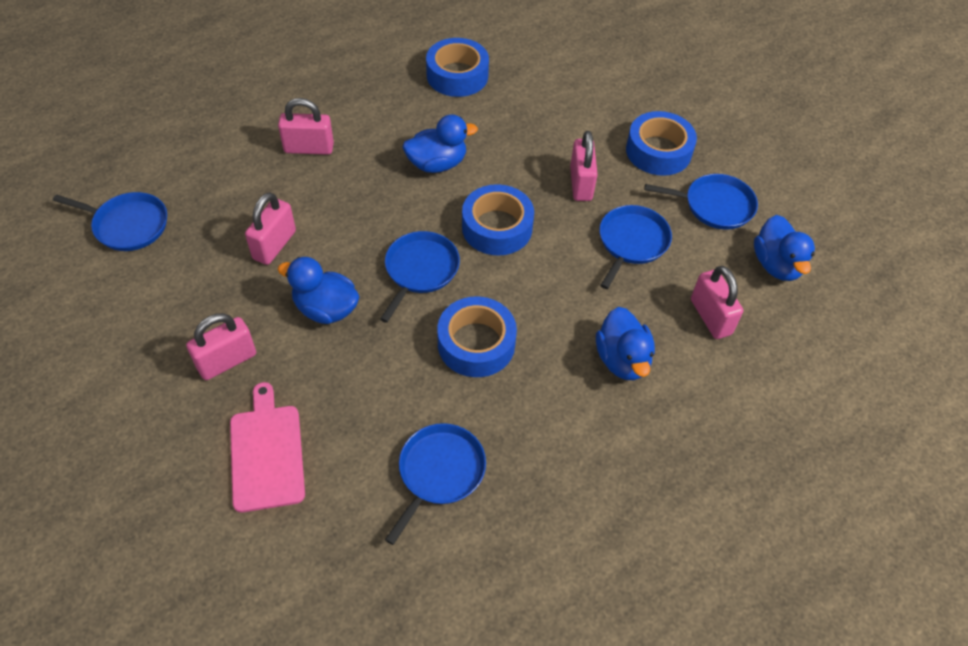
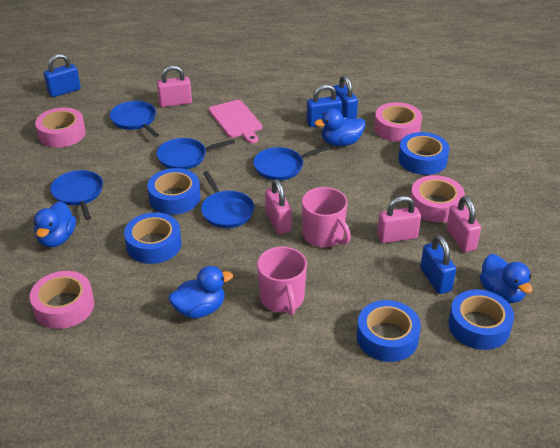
blue padlock: none = 0 -> [44,54,81,97] [307,84,342,127] [334,75,358,119] [420,235,456,294] = 4
blue tape: [426,38,489,97] [437,297,517,377] [462,184,534,256] [626,111,697,176] = 4 -> [124,212,181,264] [147,168,201,215] [357,300,421,362] [398,132,449,175] [448,289,514,350] = 5
pink mug: none = 0 -> [257,247,307,315] [302,187,351,247] = 2
pink padlock: [186,313,256,380] [245,192,296,265] [278,98,334,155] [570,131,598,201] [691,266,743,339] = 5 -> [157,65,192,107] [265,179,292,234] [377,196,421,243] [446,196,481,252] = 4
pink tape: none = 0 -> [30,271,94,329] [35,107,86,148] [374,102,422,142] [410,175,465,223] = 4

